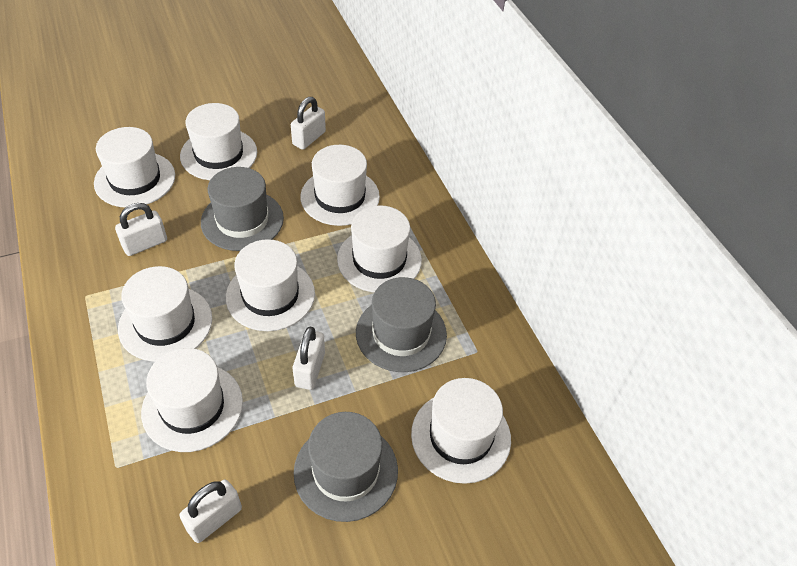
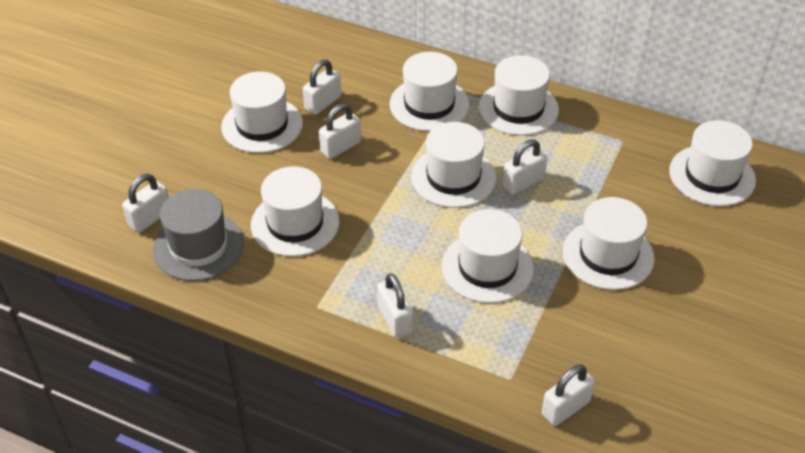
grey hat: [201,167,284,251] [294,412,398,522] [356,277,447,372] = 3 -> [153,189,244,281] = 1
white padlock: [115,203,167,256] [179,479,242,543] [291,97,326,150] [293,326,325,390] = 4 -> [122,174,169,233] [303,59,341,115] [319,104,361,159] [377,273,413,338] [502,139,547,195] [542,364,595,426] = 6

